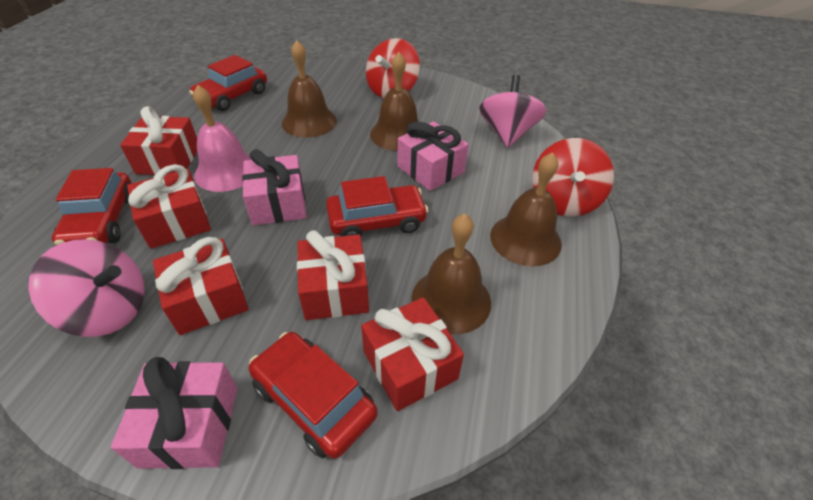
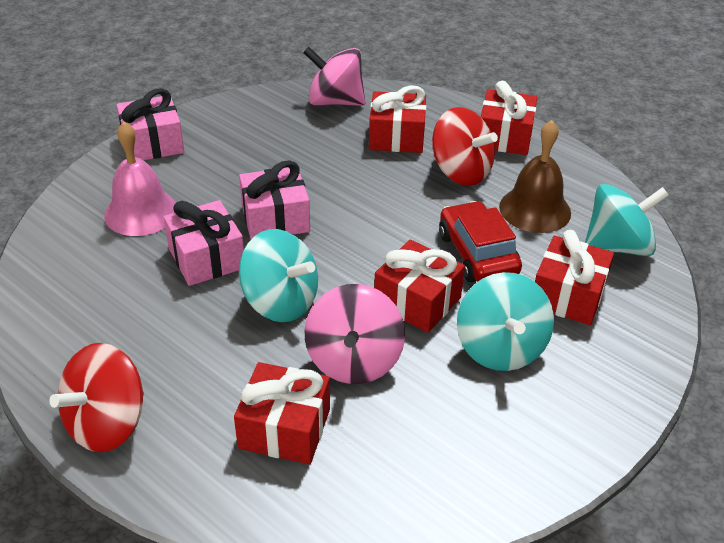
brown bell: [282,40,337,138] [370,52,418,151] [411,213,491,335] [490,152,562,266] = 4 -> [499,120,571,233] = 1
red car: [52,168,131,245] [189,55,267,111] [249,332,378,459] [326,176,429,236] = 4 -> [439,201,522,283] = 1
turquoise spinning top: none = 0 -> [239,229,318,322] [457,272,554,371] [585,184,669,256] = 3

